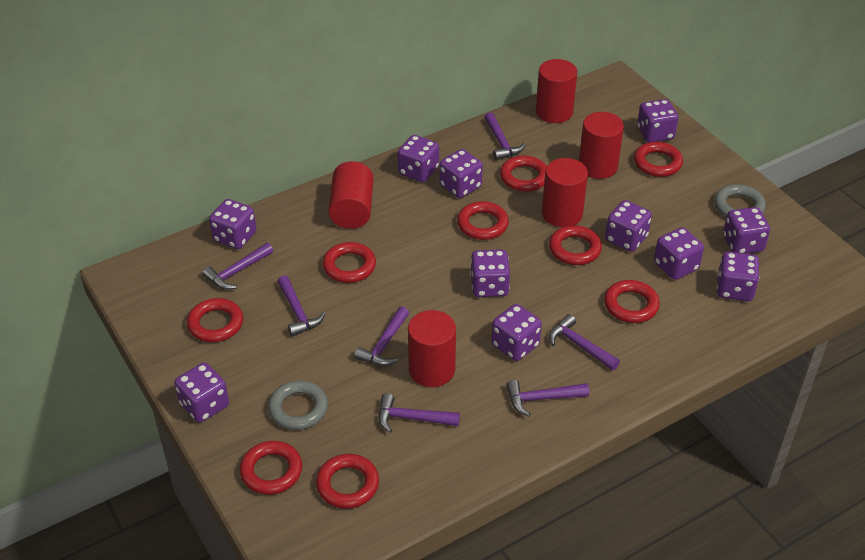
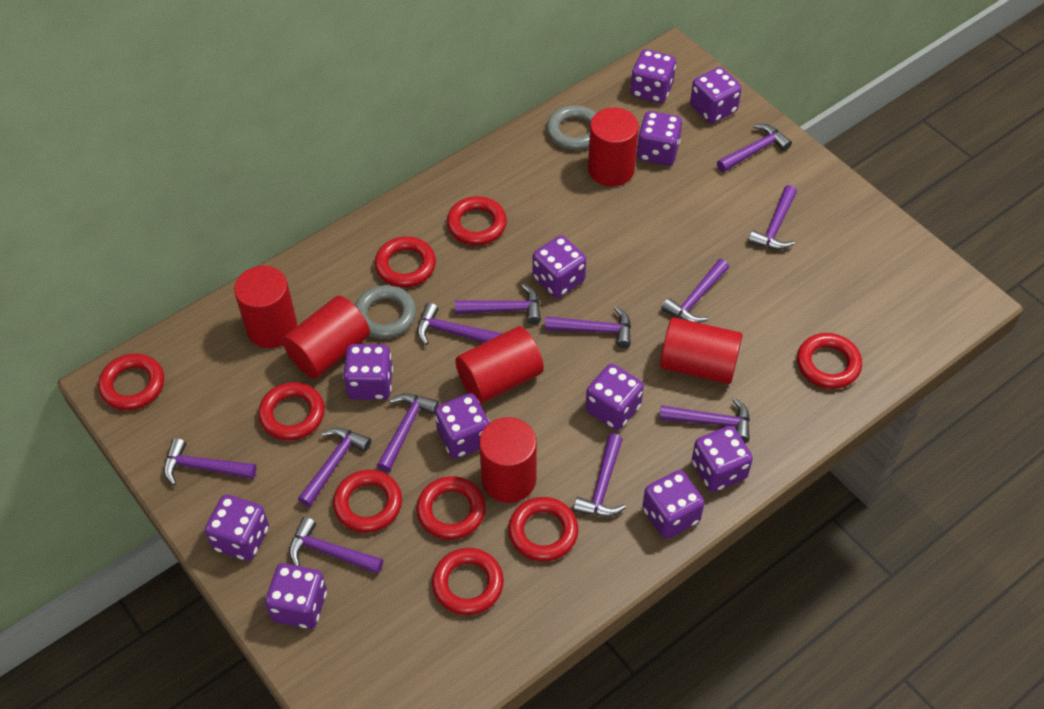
purple hammer: [202,243,273,290] [277,276,325,336] [354,306,409,366] [379,393,460,433] [484,112,526,160] [506,380,589,417] [549,314,620,370] = 7 -> [164,438,256,485] [289,517,383,574] [298,427,371,507] [377,393,439,472] [417,303,502,345] [455,284,541,324] [545,306,631,348] [573,433,626,517] [659,397,750,443] [661,259,729,323] [717,124,792,172] [748,185,797,250] = 12
red cylinder: [329,161,373,229] [408,310,456,387] [536,59,577,123] [542,158,588,227] [579,112,624,179] = 5 -> [234,266,297,348] [282,296,370,379] [455,326,544,404] [479,417,537,503] [588,108,639,187] [660,317,743,384] = 6

